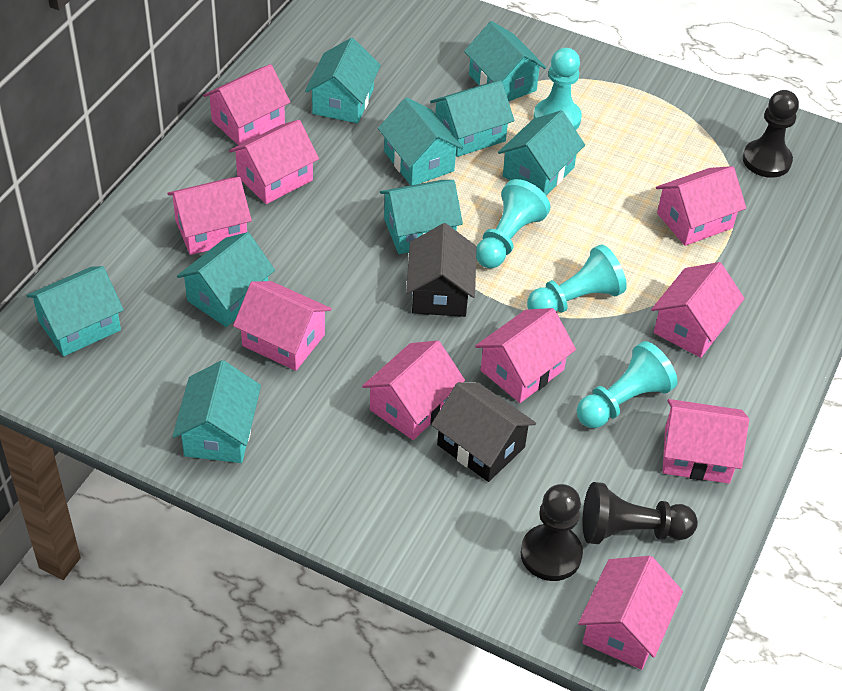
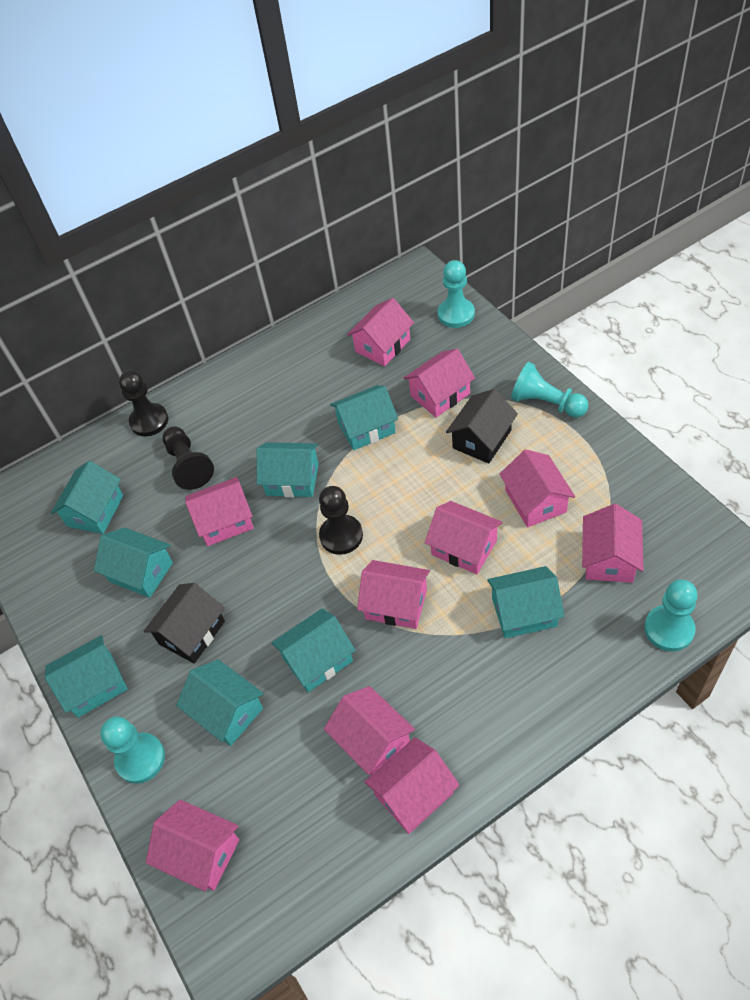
turquoise house: [26,266,124,357] [173,360,261,463] [177,232,275,327] [305,38,381,124] [378,97,463,185] [380,180,463,254] [430,80,514,157] [464,21,546,101] [498,110,585,195] = 9 -> [45,635,128,718] [51,461,123,534] [94,528,173,598] [176,659,264,746] [257,442,319,497] [272,608,356,692] [330,385,398,450] [487,566,565,638] = 8

